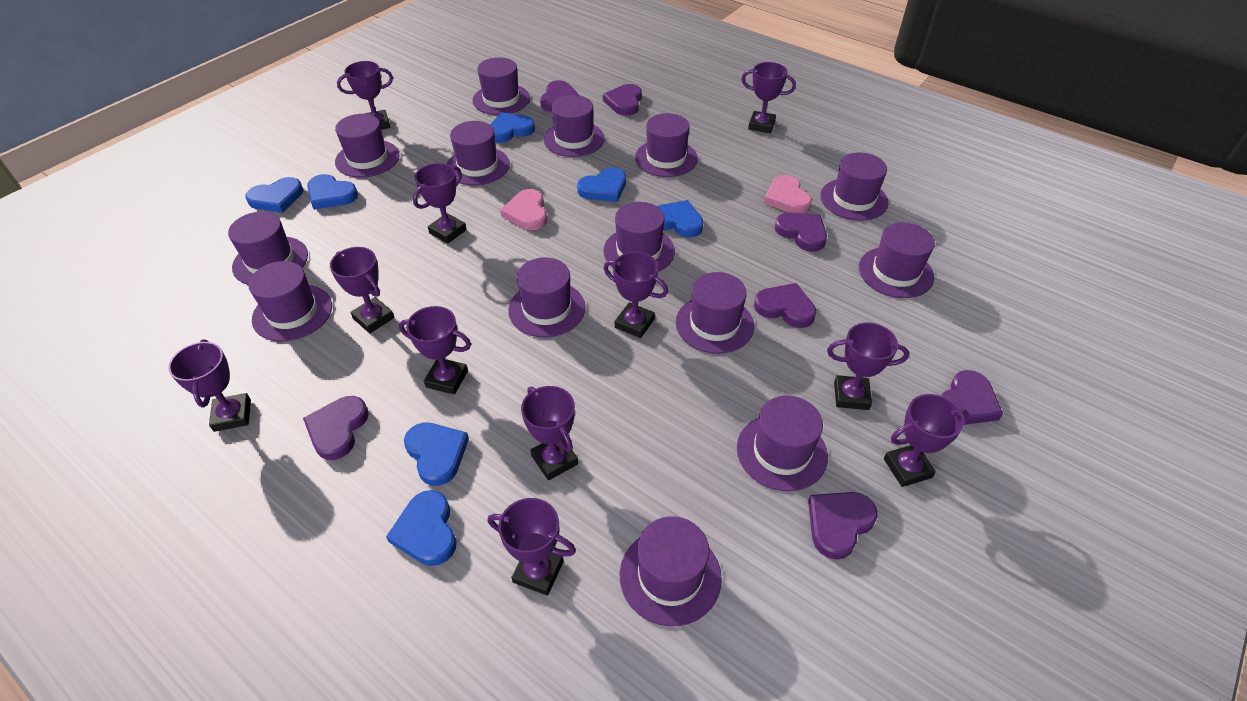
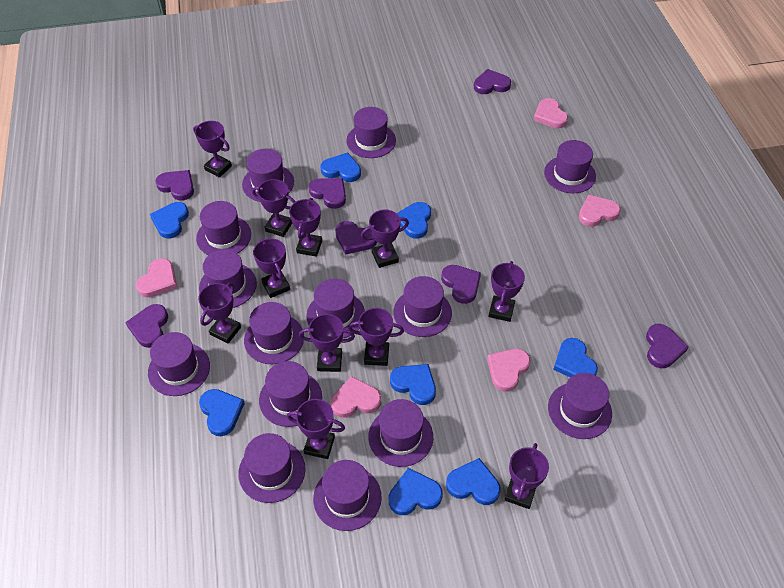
blue heart: [245,177,303,213] [307,174,358,210] [386,490,457,566] [404,422,469,486] [490,112,535,143] [577,167,626,202] [657,200,704,238] = 7 -> [150,202,189,238] [199,389,245,436] [320,152,361,182] [389,468,443,515] [390,364,436,405] [397,202,431,239] [446,458,501,505] [553,338,598,378] = 8
pink heart: [500,189,547,230] [764,175,812,213] = 2 -> [136,258,177,297] [331,376,381,418] [487,349,531,392] [533,98,568,128] [579,195,621,227] = 5

